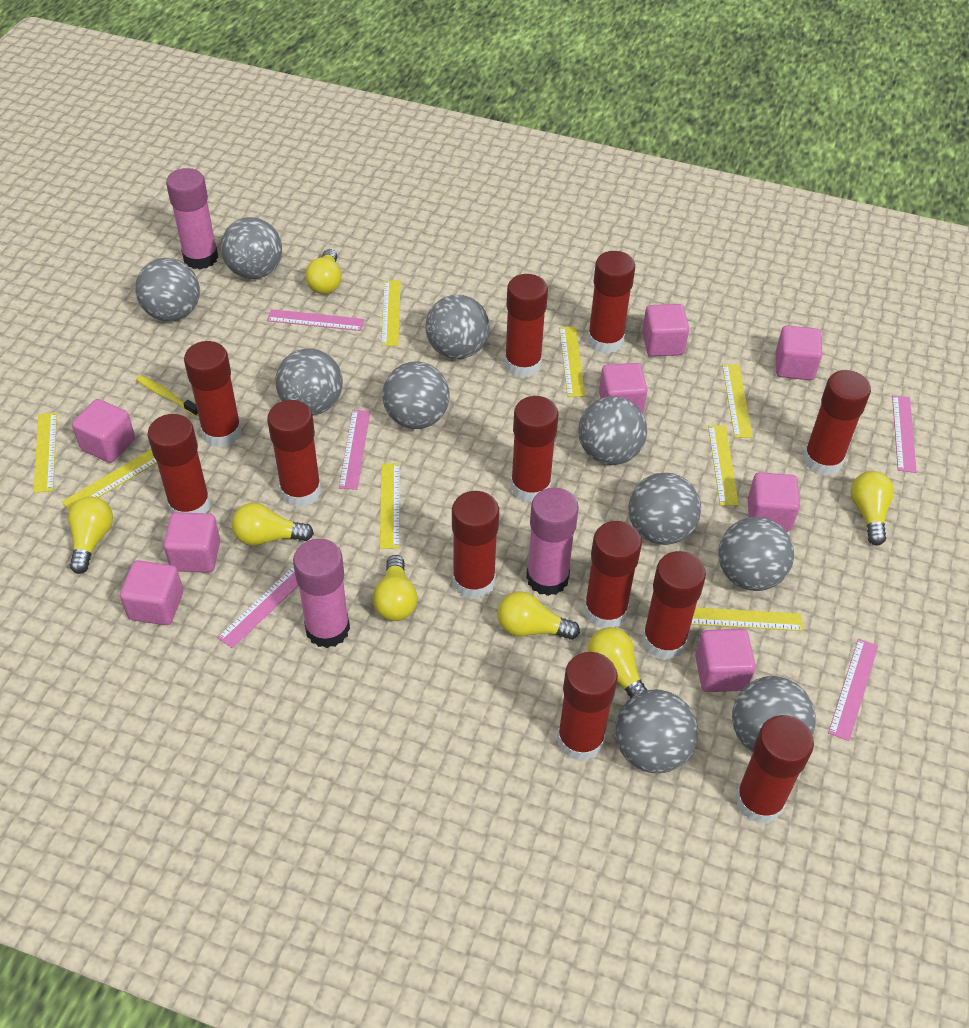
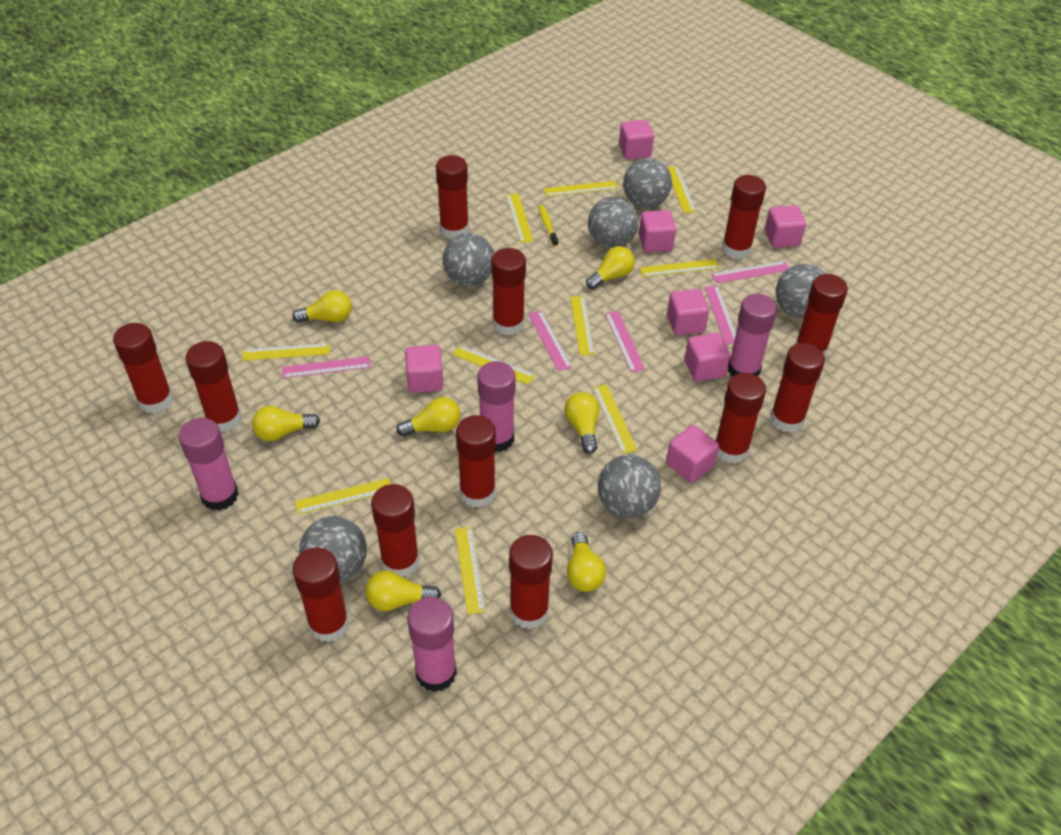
grey ball: [135,258,200,322] [221,217,282,279] [275,348,343,415] [382,362,450,429] [425,295,489,359] [578,396,647,465] [615,690,698,773] [628,473,701,545] [718,517,794,591] [732,676,816,752] = 10 -> [299,516,367,582] [443,233,494,286] [588,197,639,248] [598,455,661,518] [623,158,672,208] [776,264,825,318] = 6
pink cube: [72,399,135,463] [120,560,183,625] [164,512,220,573] [599,363,648,414] [642,304,689,356] [695,629,756,692] [748,472,800,532] [776,325,823,380] = 8 -> [405,345,444,393] [619,120,654,160] [639,210,676,253] [666,425,719,483] [667,289,709,335] [685,332,730,382] [765,205,806,248] = 7
pink glue stick: [166,168,218,269] [293,539,350,648] [526,487,579,596] = 3 -> [179,418,239,511] [408,597,457,692] [477,361,516,452] [728,294,777,377] = 4
yellow ruler: [34,412,57,493] [62,449,157,510] [380,463,400,549] [381,281,401,346] [559,327,585,397] [691,607,803,631] [708,425,739,506] [722,364,753,438] = 8 -> [242,343,330,361] [295,478,391,515] [453,345,535,385] [455,527,486,614] [506,193,534,243] [544,181,618,197] [570,296,595,355] [593,384,637,454] [640,259,719,277] [667,166,696,213] = 10

